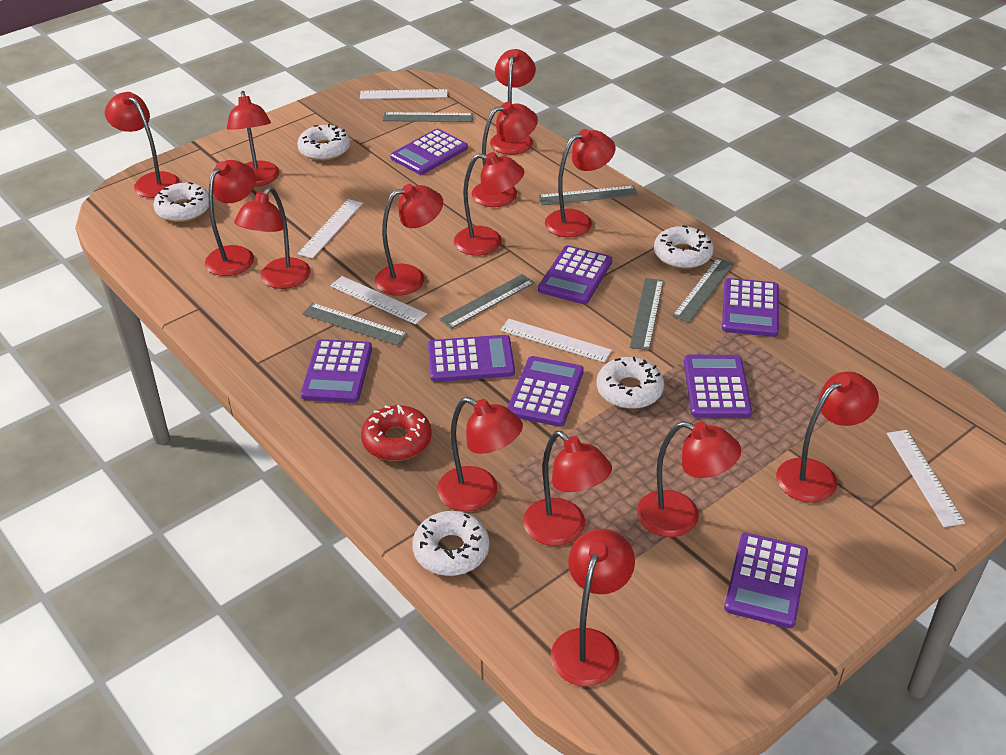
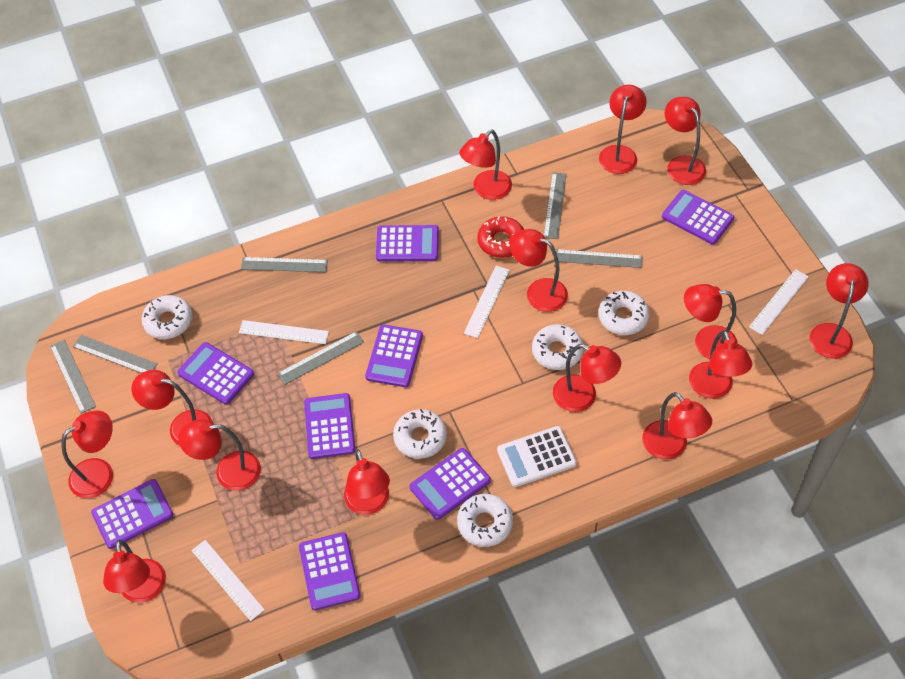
white calculator: none = 0 -> [497,426,577,487] = 1
white ruler: [297,199,363,258] [330,276,427,325] [360,89,447,99] [500,319,612,363] [887,430,965,527] = 5 -> [191,540,265,621] [239,320,329,344] [464,266,510,338] [749,269,809,335] = 4

